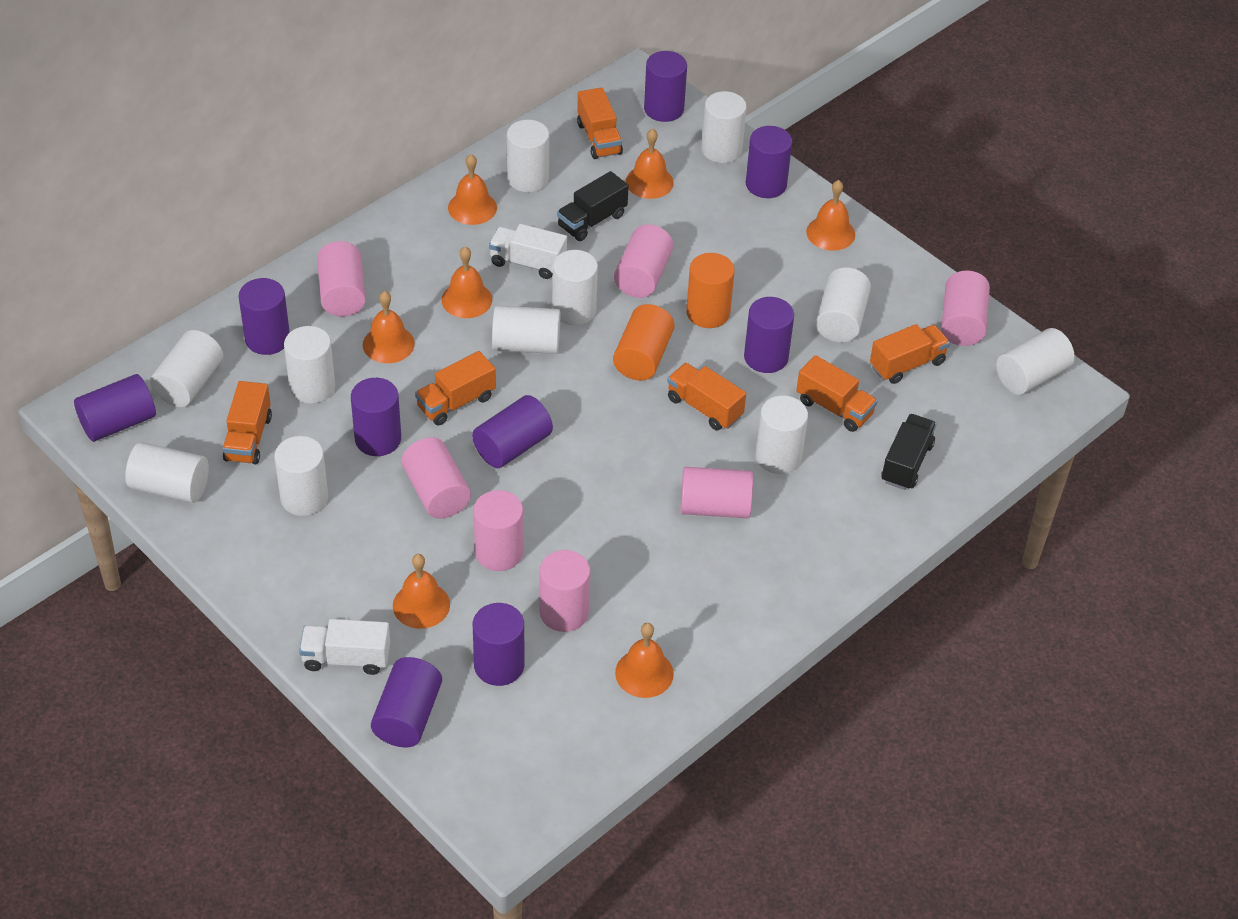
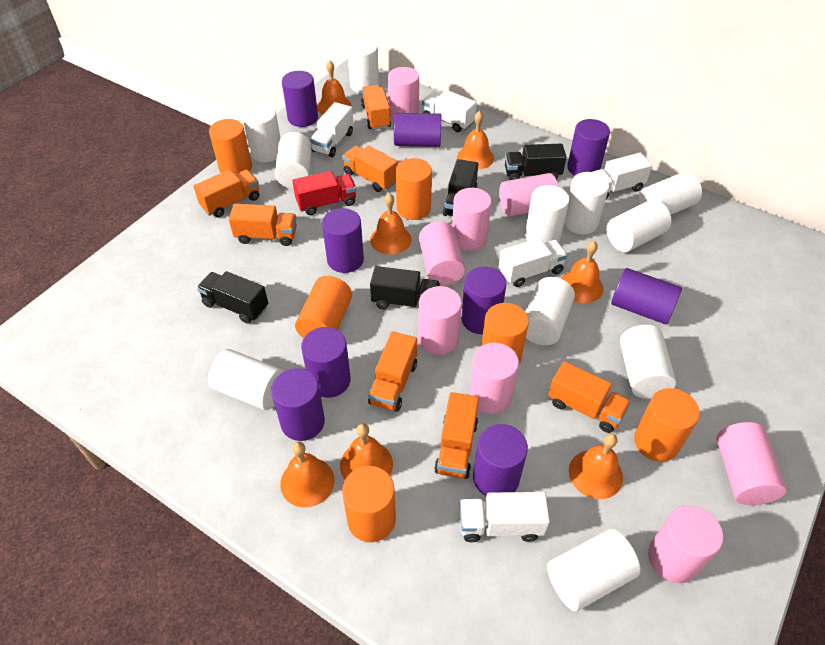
black truck: [557,171,629,241] [881,414,937,490] = 2 -> [197,271,268,324] [370,266,440,309] [443,159,478,217] [505,143,566,180] = 4
orange cylinder: [613,304,675,381] [686,253,735,328] = 2 -> [209,119,252,174] [295,276,352,338] [342,466,396,542] [396,158,432,220] [481,303,529,364] [634,388,700,462] = 6
orange truck: [223,381,272,465] [415,351,496,425] [577,87,623,159] [667,363,746,431] [796,355,878,432] [870,324,950,384] = 6 -> [193,169,259,217] [229,204,297,246] [342,145,398,192] [361,85,391,130] [368,331,417,412] [434,392,479,479] [548,361,631,433] = 7
pink cylinder: [317,241,366,317] [402,437,471,518] [473,490,523,571] [539,550,590,632] [614,224,674,298] [680,467,753,518] [941,271,990,346] = 7 -> [388,67,419,121] [418,286,462,355] [419,221,465,286] [452,188,492,251] [469,343,519,414] [499,173,558,217] [648,505,723,583] [716,422,787,505] = 8
red truck: none = 0 -> [292,171,357,215] = 1
white truck: [299,619,390,675] [489,224,567,279] = 2 -> [310,102,354,157] [422,90,477,132] [460,492,550,542] [499,238,568,287] [592,153,652,199] = 5

